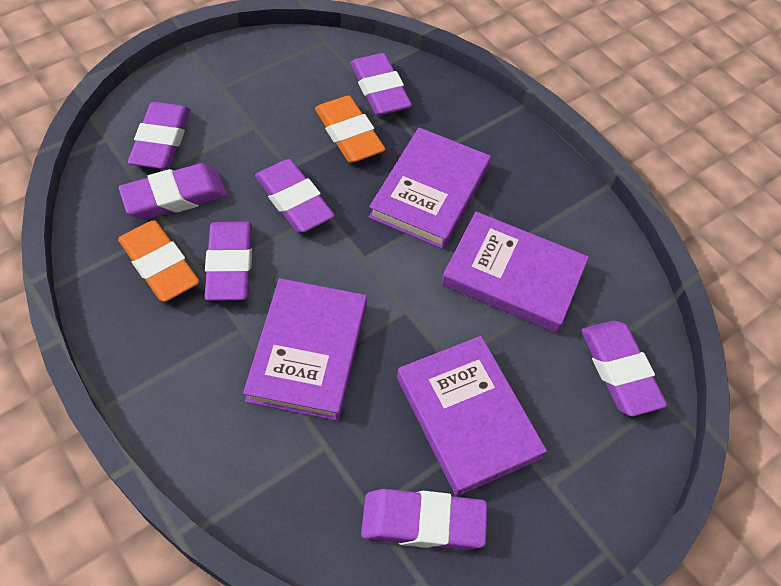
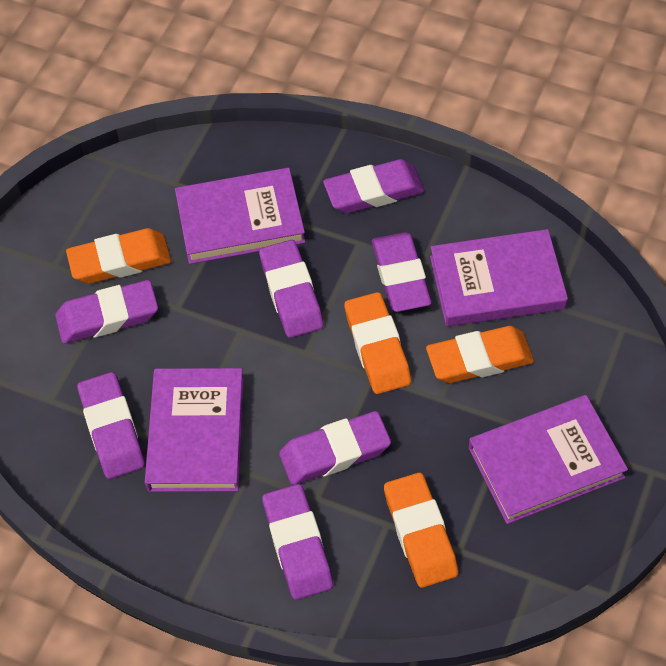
orange eraser: [118,220,199,302] [315,96,386,163] = 2 -> [66,228,172,284] [345,292,411,394] [384,473,458,588] [426,326,534,383] = 4

